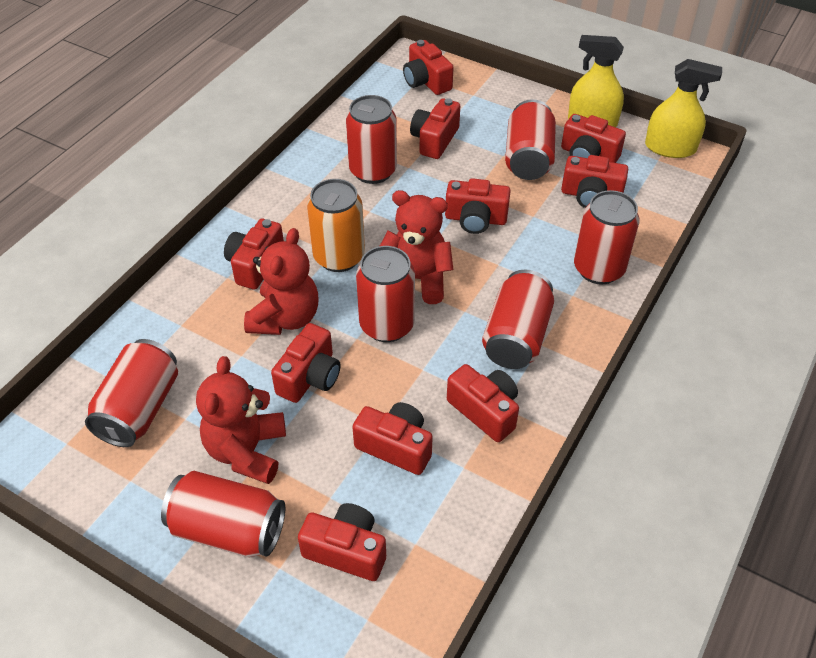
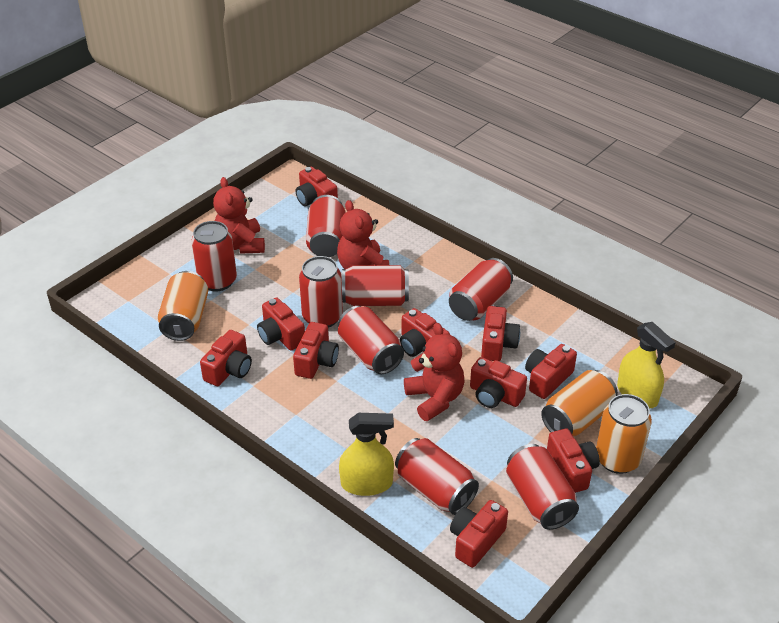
orange can: [307,179,365,272] = 1 -> [158,271,208,341] [541,370,618,436] [596,394,652,474] = 3
red can: [85,339,178,447] [161,471,285,557] [346,95,397,184] [356,246,415,342] [482,270,554,369] [505,99,556,180] [574,190,640,284] = 7 -> [191,221,237,292] [299,256,343,328] [306,195,346,257] [338,306,404,374] [342,265,409,306] [395,438,479,515] [449,258,513,321] [506,444,579,530] = 8

